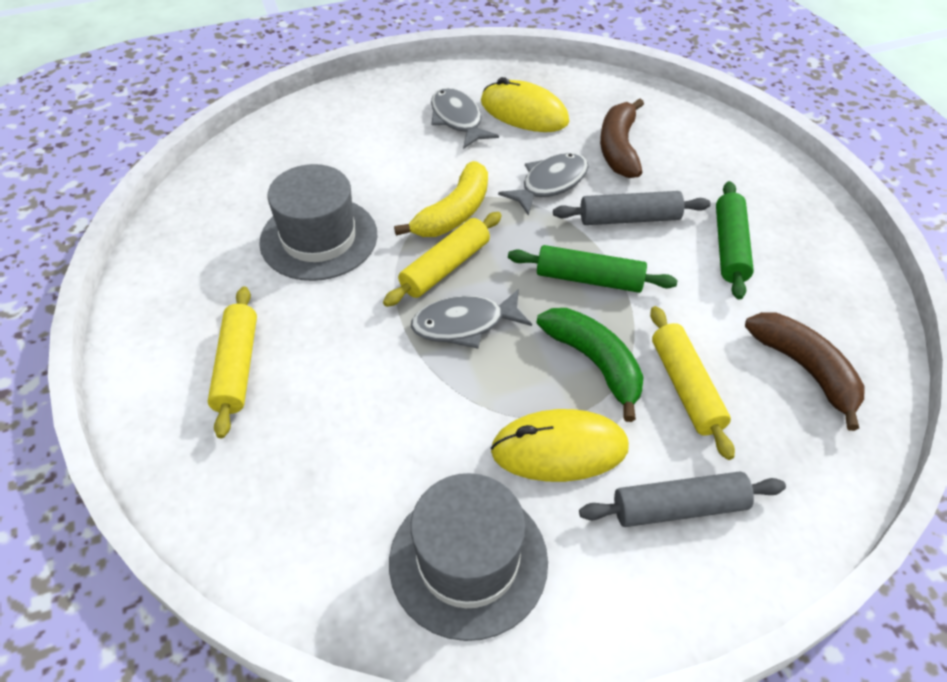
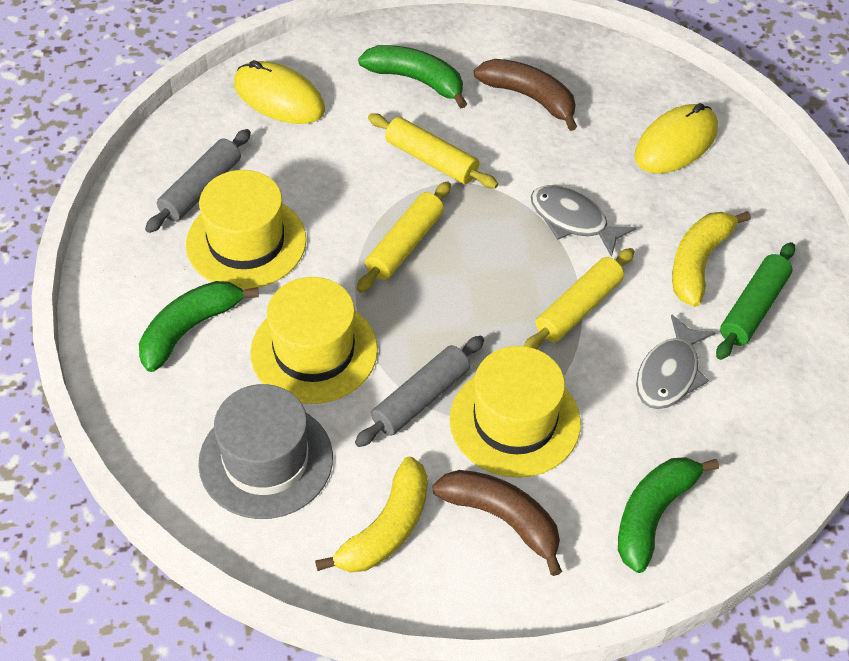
green banana: [536,308,643,422] = 1 -> [139,281,259,372] [358,45,467,108] [618,457,719,573] = 3
green rolling pin: [508,245,678,293] [716,181,754,300] = 2 -> [716,242,795,360] = 1
grey fish: [411,289,532,349] [431,88,499,149] [498,153,589,216] = 3 -> [531,185,636,257] [636,314,716,409] = 2
grey hat: [259,164,377,281] [389,473,548,641] = 2 -> [198,384,333,519] = 1
yellow banana: [394,161,488,237] = 1 -> [315,456,428,572] [672,211,751,307] = 2
yellow hat: none = 0 -> [186,170,306,289] [250,277,378,404] [450,346,581,478] = 3

